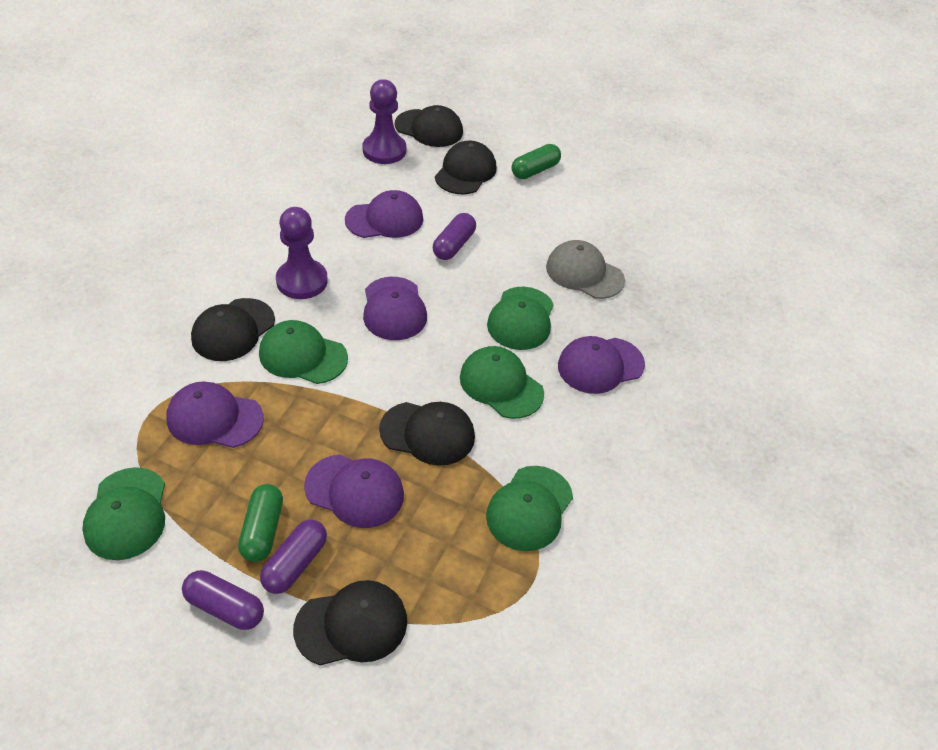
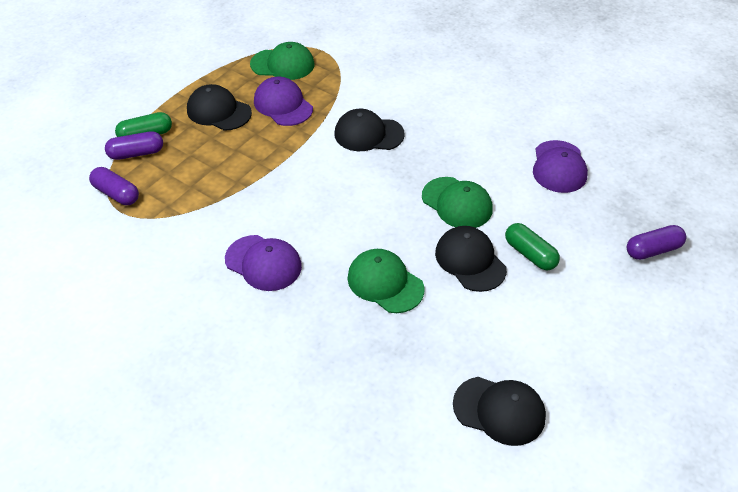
black cap: [191,298,275,361] [293,580,407,665] [379,402,475,466] [395,105,463,147] [435,140,496,195] = 5 -> [187,84,252,131] [335,109,405,151] [435,226,507,292] [453,377,546,446] = 4
green cap: [82,467,165,560] [259,320,348,384] [460,346,544,419] [486,466,573,551] [487,287,554,350] = 5 -> [250,42,314,80] [347,249,424,313] [422,177,493,228] = 3
grey cap: [546,240,625,299] = 1 -> none = 0
purple cap: [166,382,264,448] [304,454,404,528] [345,190,423,238] [363,277,427,340] [558,336,645,394] = 5 -> [225,235,302,291] [254,77,313,126] [533,140,588,193] = 3
purple pawn: [276,207,328,299] [362,79,406,164] = 2 -> none = 0

